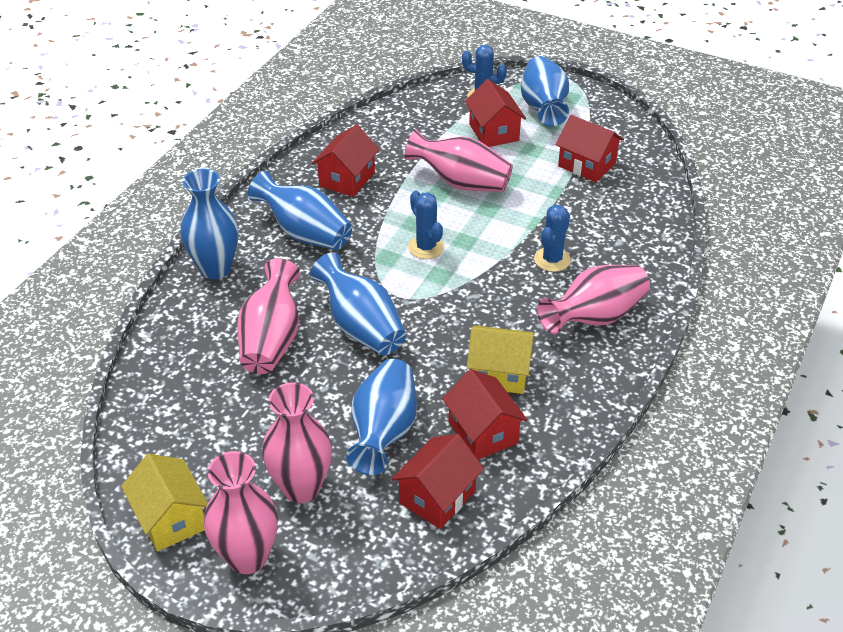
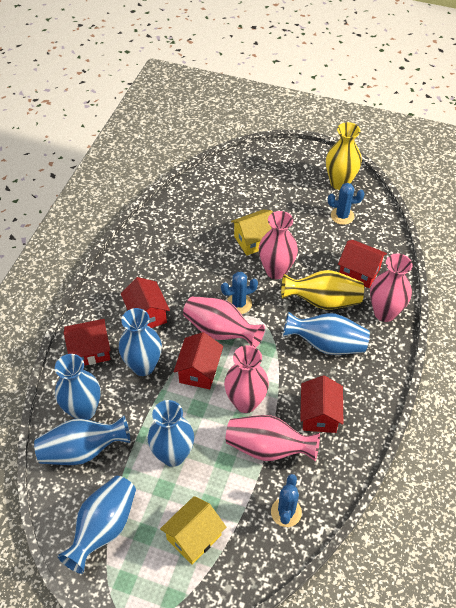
blue vase: [180,169,239,279] [248,171,352,250] [310,252,406,355] [346,359,417,475] [521,56,569,126] = 5 -> [34,415,130,465] [55,354,100,420] [58,476,136,574] [119,308,162,376] [148,400,194,467] [283,312,370,355] = 6
yellow vase: none = 0 -> [281,270,364,310] [326,122,362,190] = 2

